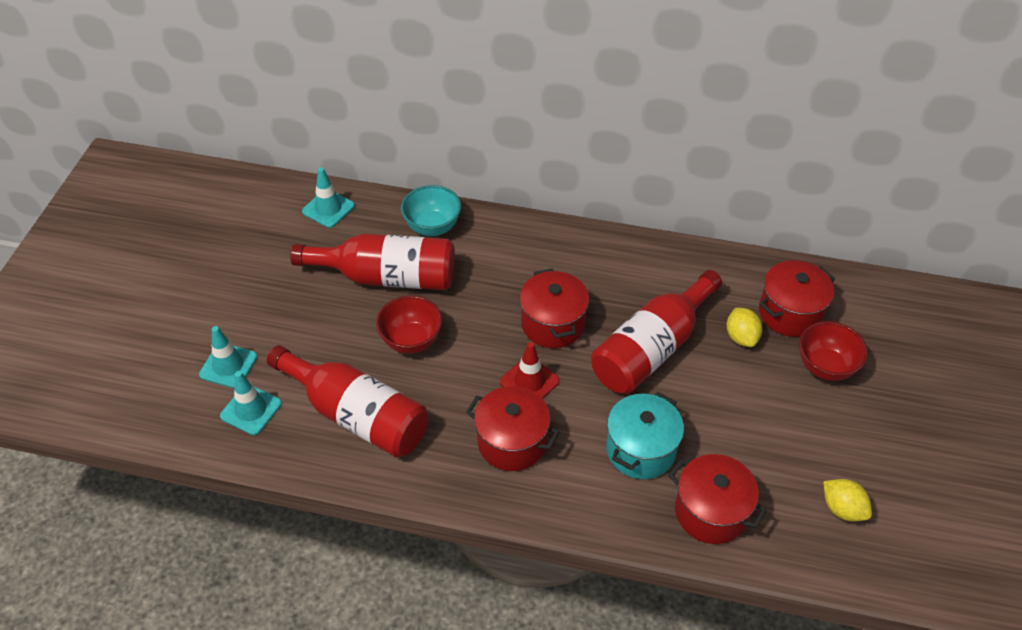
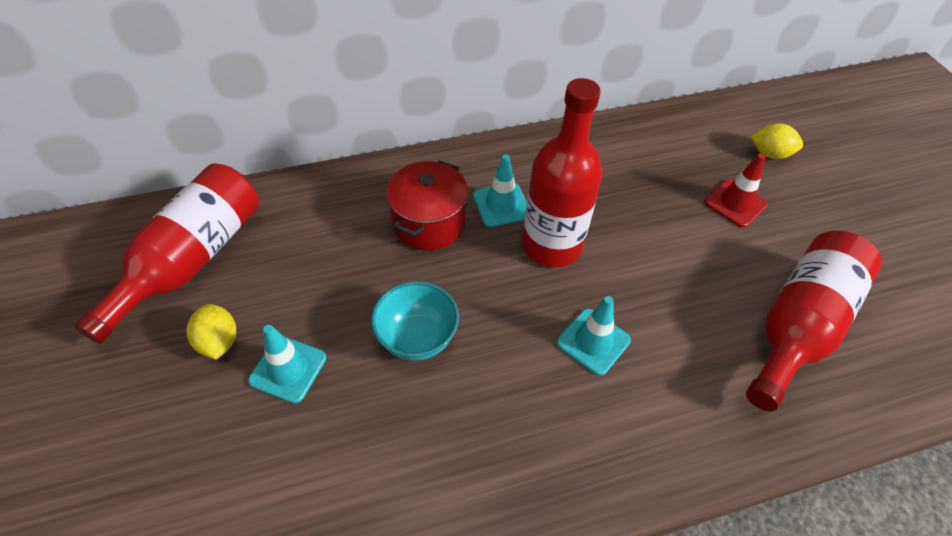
red bowl: [376,296,442,354] [799,321,868,381] = 2 -> none = 0
red pot: [466,386,560,471] [520,269,589,348] [669,454,767,544] [759,260,835,337] = 4 -> [386,161,468,250] = 1
turquoise pot: [606,392,684,479] = 1 -> none = 0

